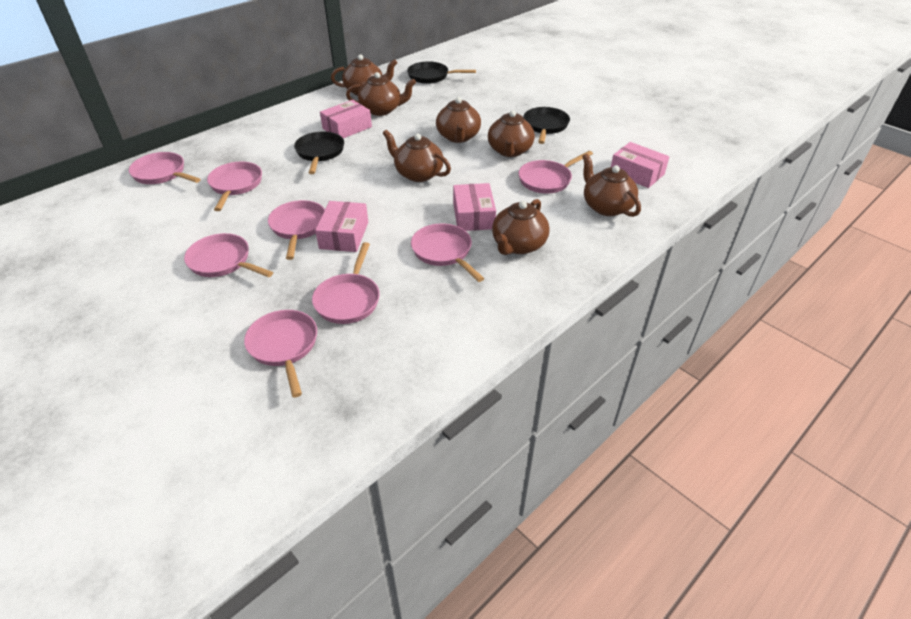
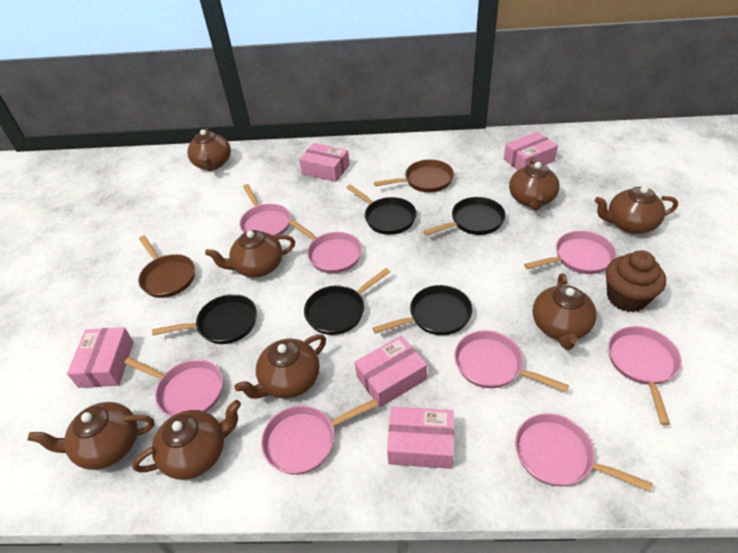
black pan: [294,131,344,174] [407,61,476,84] [523,107,570,144] = 3 -> [152,294,257,344] [304,268,390,335] [346,185,417,235] [373,285,472,335] [423,197,506,236] = 5
brown cupcake: none = 0 -> [606,250,666,312] = 1
brown pan: none = 0 -> [138,236,195,298] [374,159,454,192] = 2
brown teapot: [331,54,397,96] [346,72,416,116] [383,130,451,182] [436,97,481,143] [488,110,535,157] [492,199,550,255] [582,154,641,217] = 7 -> [27,402,154,470] [132,400,241,480] [187,128,231,171] [205,230,295,277] [234,334,326,399] [509,157,560,211] [533,273,597,350] [595,186,678,234] = 8
pink box: [315,201,368,252] [320,100,372,138] [453,183,496,231] [611,142,669,188] = 4 -> [67,327,134,388] [299,143,350,182] [355,335,427,407] [387,407,454,469] [504,131,558,170] = 5

